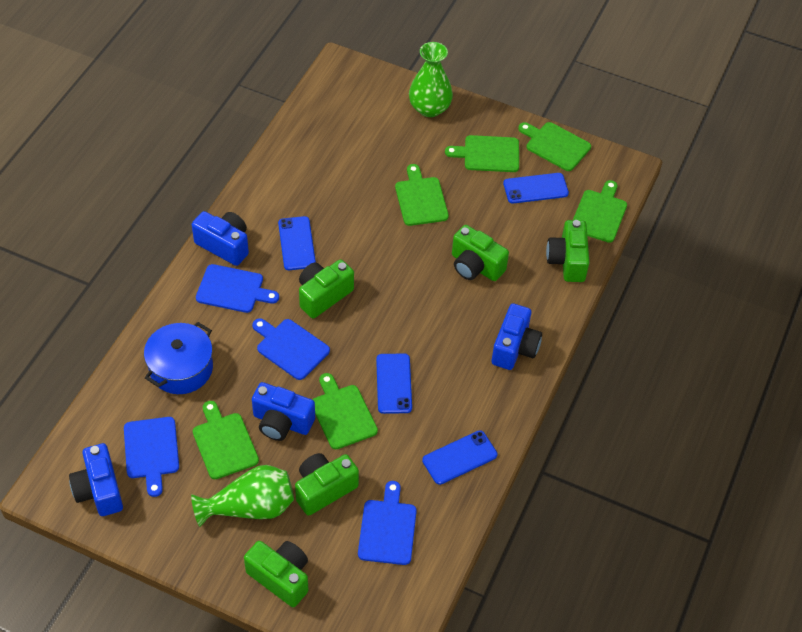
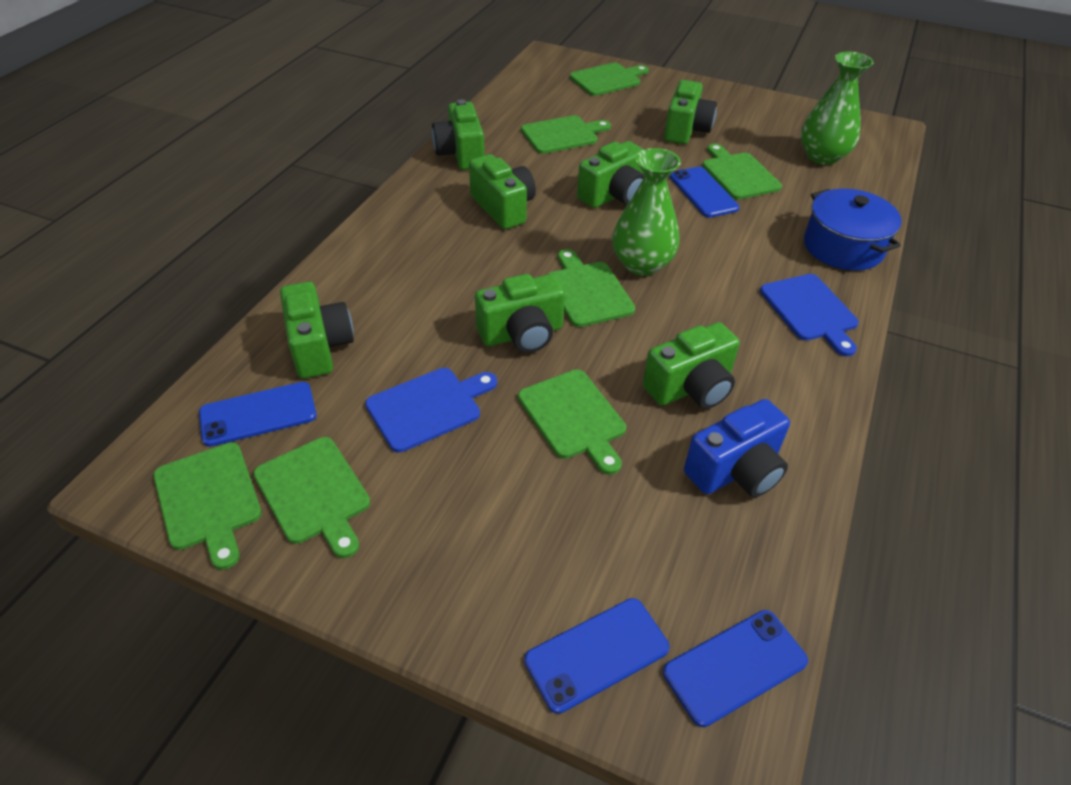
blue camera: [69,443,123,516] [192,211,249,266] [252,382,315,441] [492,303,542,370] = 4 -> [684,399,790,497] = 1
blue cutting board: [124,417,179,497] [196,264,279,313] [252,318,330,380] [358,481,417,565] = 4 -> [365,368,497,453] [760,274,859,357] = 2
green camera: [244,541,308,607] [295,453,359,516] [299,259,354,318] [452,225,509,281] [546,220,590,282] = 5 -> [280,282,354,379] [432,99,485,170] [469,154,536,229] [475,274,565,353] [577,141,644,208] [643,322,740,409] [664,80,717,144] = 7
green cutting board: [193,401,259,479] [312,373,378,449] [395,164,449,226] [445,135,519,172] [518,122,591,171] [573,180,627,243] = 6 -> [153,442,262,570] [253,437,370,558] [518,369,626,475] [521,115,611,154] [547,249,635,327] [570,63,649,96] [702,143,782,200] = 7

